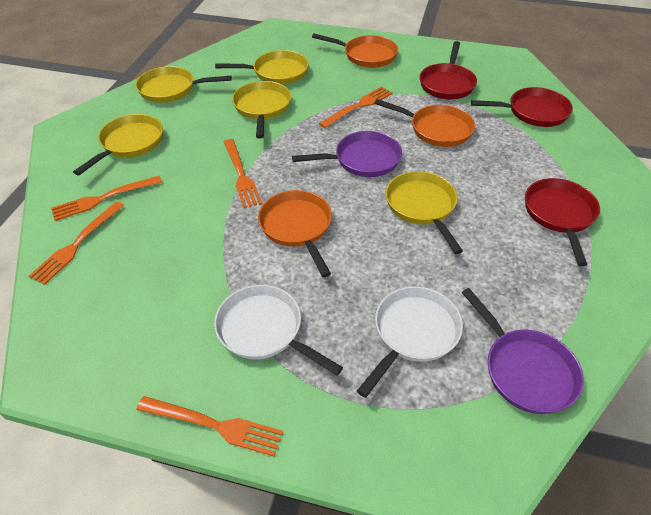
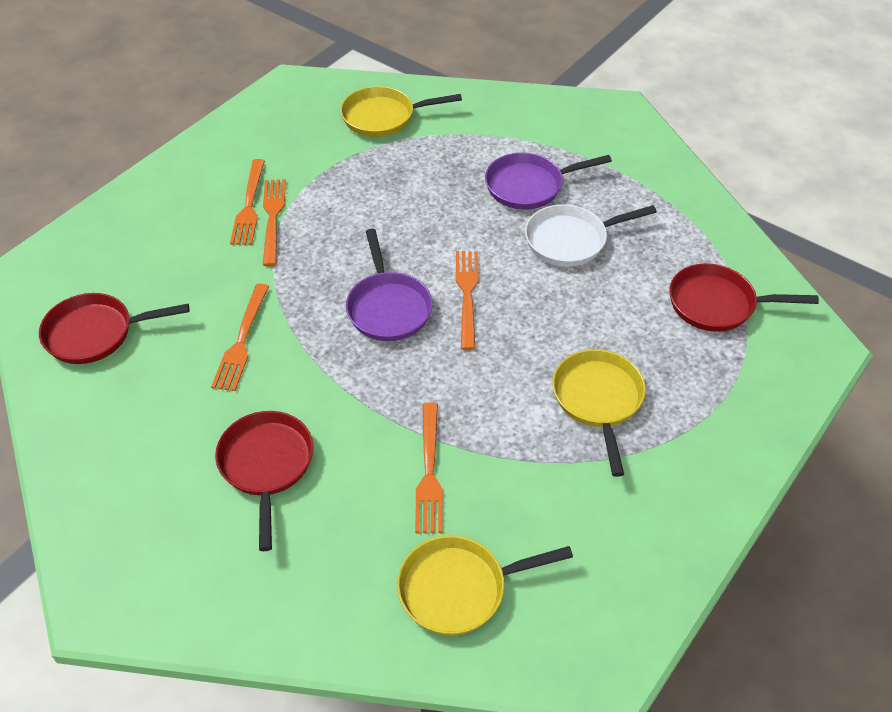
orange pan: [258,190,332,277] [312,33,398,68] [374,99,475,147] = 3 -> none = 0
white pan: [214,285,343,376] [357,287,463,398] = 2 -> [525,204,657,267] = 1
yellow pan: [73,114,163,175] [135,66,232,103] [215,50,309,84] [232,81,291,139] [385,171,463,254] = 5 -> [340,86,462,137] [397,536,573,635] [552,349,646,477] = 3

